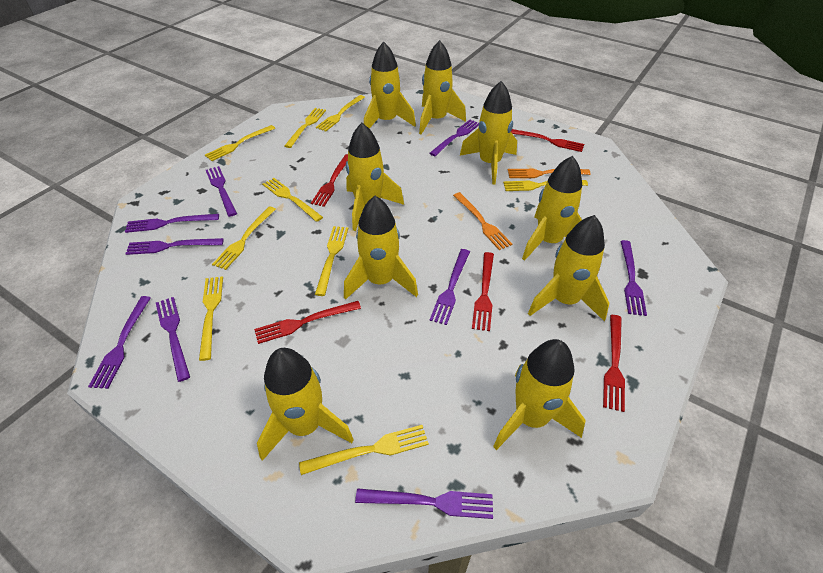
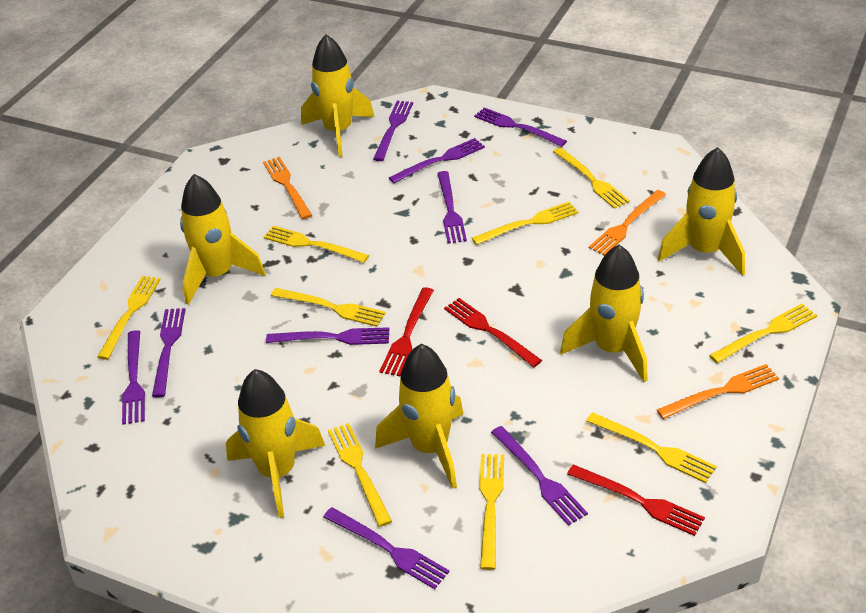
orange fork: [453,192,512,250] [508,169,591,178] = 2 -> [263,157,312,219] [589,190,666,256] [657,364,779,419] = 3
red fork: [254,301,361,344] [311,154,348,207] [472,252,494,331] [511,129,584,152] [603,315,625,412] = 5 -> [379,287,434,376] [444,298,542,367] [567,464,705,536] = 3
yellow rocket: [257,348,354,461] [344,196,418,300] [346,123,404,231] [364,41,416,129] [419,40,466,135] [460,81,517,184] [493,339,586,450] [522,156,582,261] [528,215,609,321] = 9 -> [180,174,265,305] [226,369,325,518] [301,34,374,157] [375,344,464,489] [560,244,648,382] [658,147,745,276] = 6

